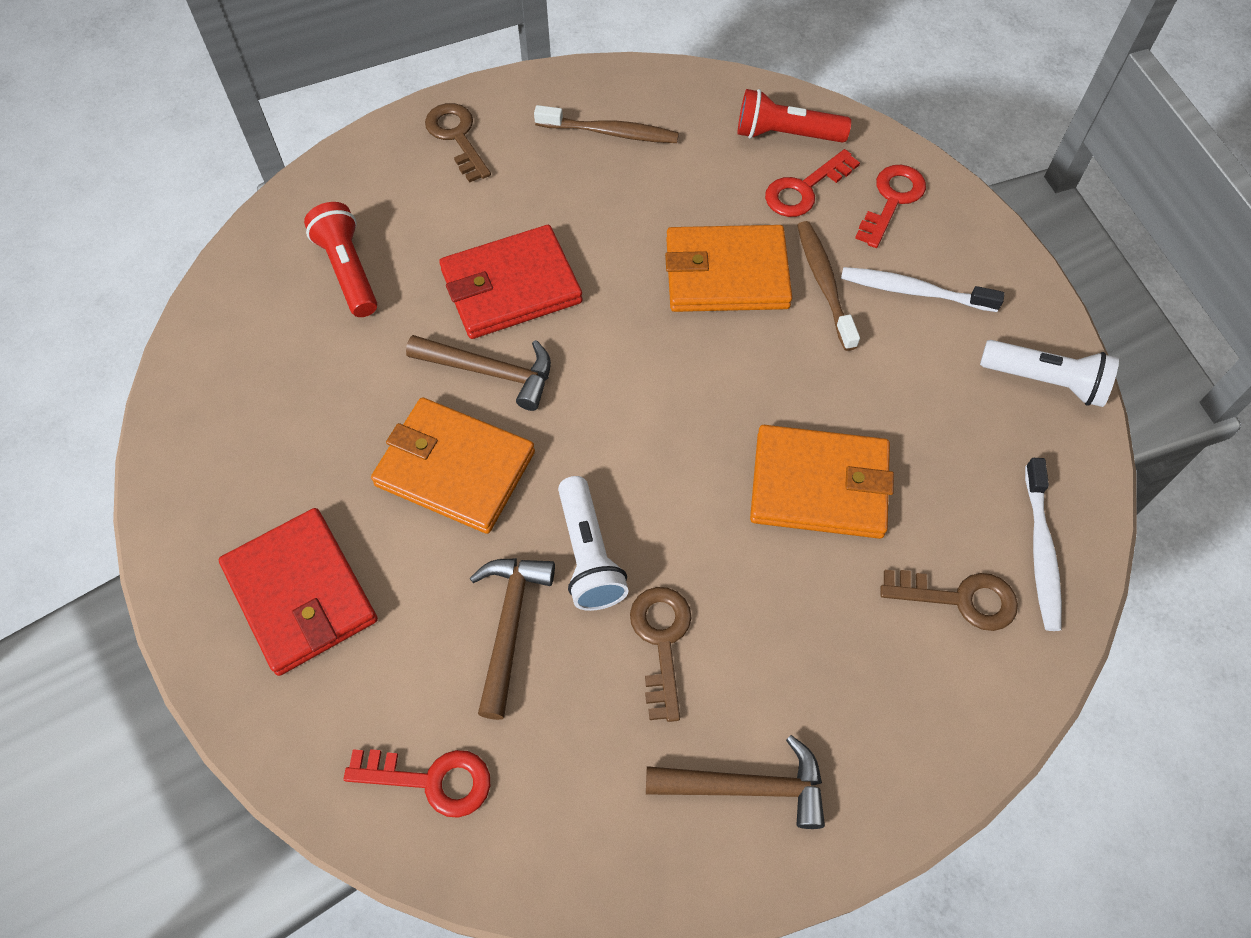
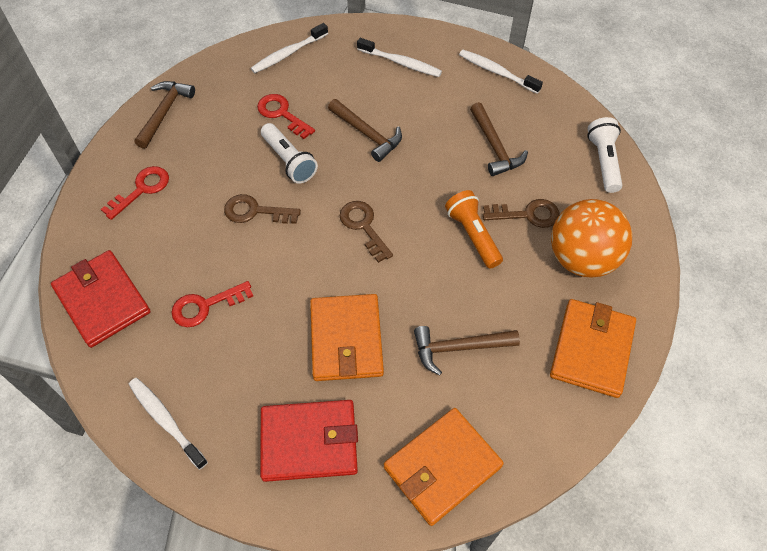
brown hammer: [406,335,551,411] [470,558,555,720] [646,735,825,829] = 3 -> [134,81,195,149] [328,99,402,162] [414,326,520,375] [470,102,528,176] = 4
brown toothbrush: [534,105,679,143] [797,221,860,351] = 2 -> none = 0
orange ball: none = 0 -> [551,199,632,278] = 1
orange flashlight: none = 0 -> [445,190,503,269] = 1
red flashlight: [304,202,377,317] [738,89,851,143] = 2 -> none = 0
white toothbrush: [841,267,1005,312] [1025,458,1062,631] = 2 -> [128,378,208,470] [251,23,328,73] [357,38,442,77] [459,50,543,94] = 4

